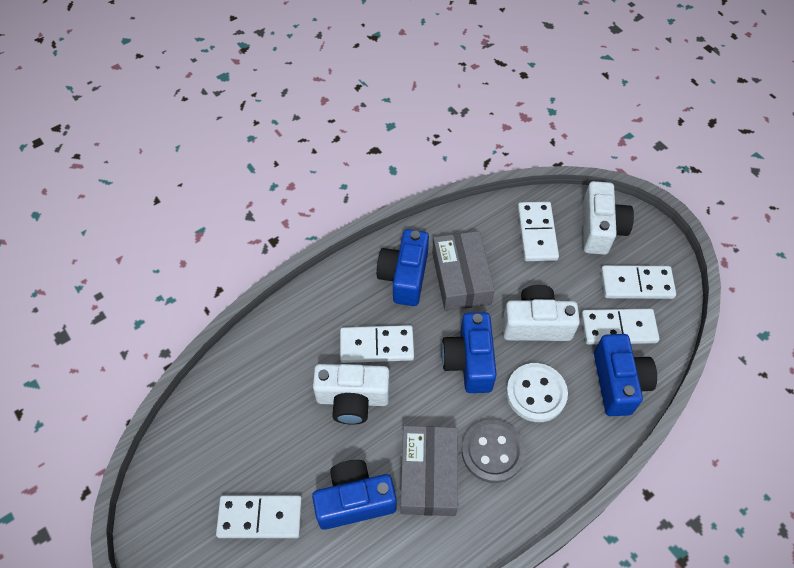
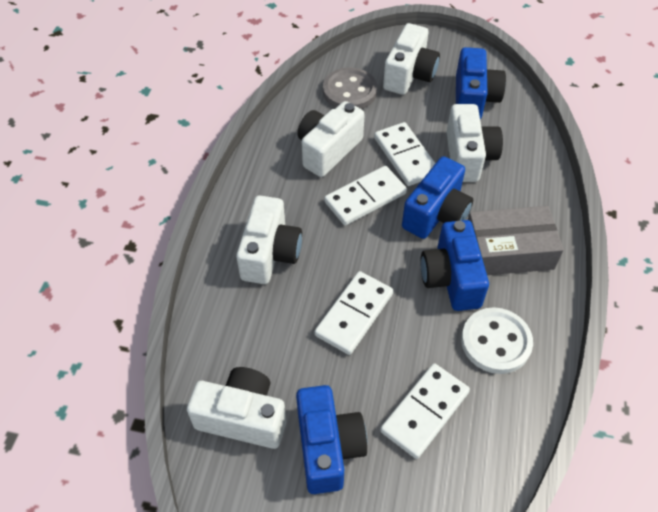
grey box: [400,426,458,516] [432,231,495,311] = 2 -> [468,206,564,275] = 1
white camera: [313,364,390,425] [502,285,580,341] [582,181,634,255] = 3 -> [187,367,286,449] [236,195,302,284] [297,101,365,177] [383,23,440,95] [447,104,503,182] = 5
white domino: [216,495,302,538] [340,325,414,363] [518,202,559,261] [581,309,659,345] [601,265,676,299] = 5 -> [314,271,393,355] [324,166,407,225] [374,122,435,186] [380,363,470,459] = 4

